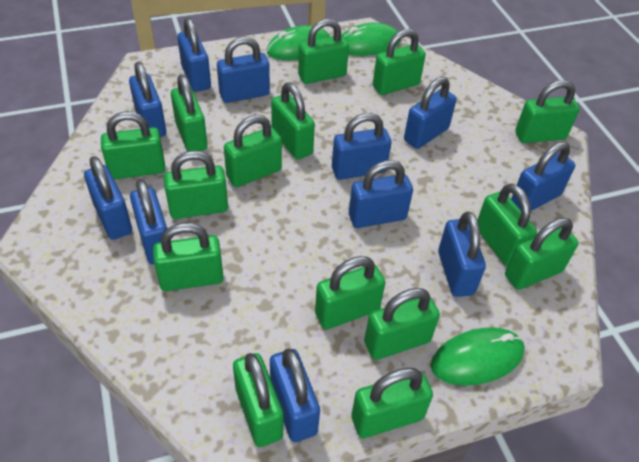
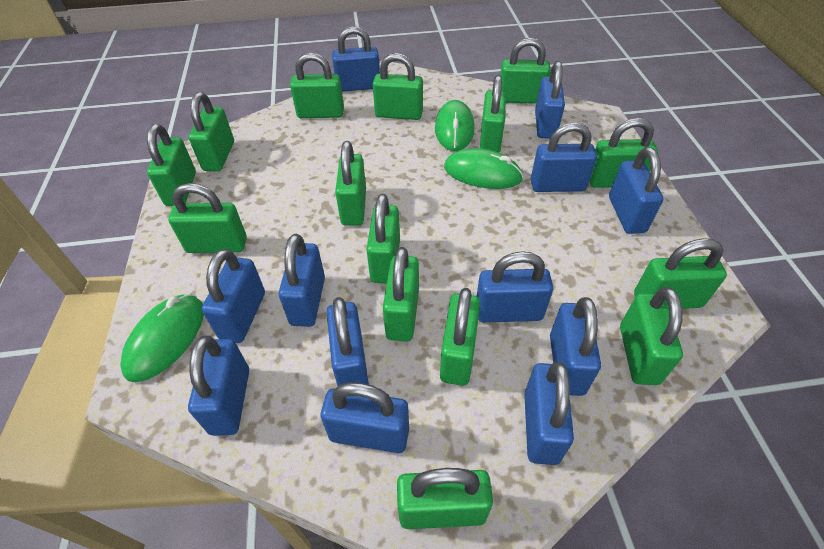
blue padlock: [84,156,132,240] [129,62,166,137] [130,179,167,264] [177,18,211,92] [217,37,270,103] [270,348,320,442] [332,113,392,180] [349,160,413,228] [404,76,457,149] [438,212,486,297] [511,142,575,211] = 11 -> [188,336,249,436] [202,249,265,343] [279,234,325,327] [321,382,409,453] [327,297,369,386] [332,26,380,92] [477,251,553,323] [524,362,574,465] [531,122,597,192] [535,61,565,139] [550,297,601,396] [609,147,664,234] = 12

